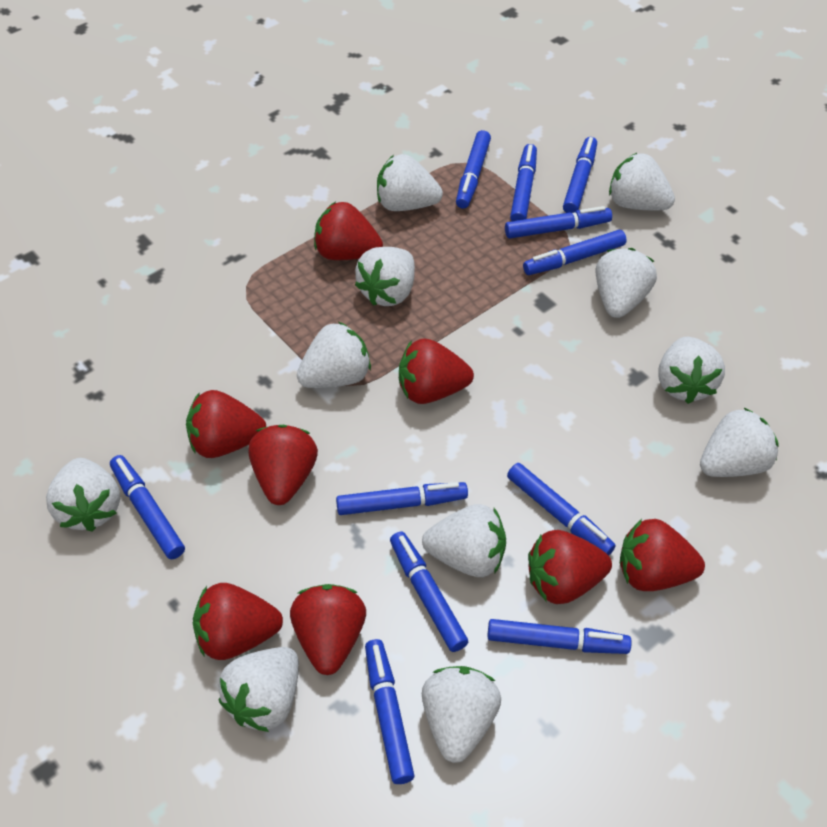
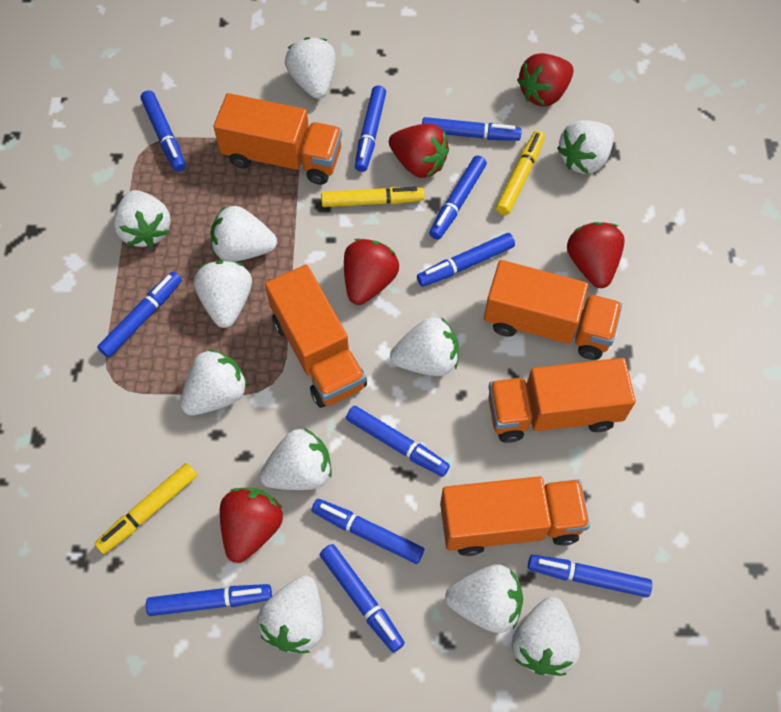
orange truck: none = 0 -> [214,93,342,185] [265,265,367,408] [440,476,590,556] [484,260,622,360] [488,358,636,443] = 5
red strawberry: [186,390,266,458] [193,583,283,660] [248,425,318,505] [290,584,366,675] [314,202,383,260] [399,338,474,404] [528,530,612,604] [620,519,705,591] = 8 -> [220,488,283,563] [344,239,399,305] [389,124,449,178] [517,53,574,106] [567,222,625,288] = 5
yellow marker: none = 0 -> [95,463,197,554] [321,187,424,207] [496,131,545,215] = 3

